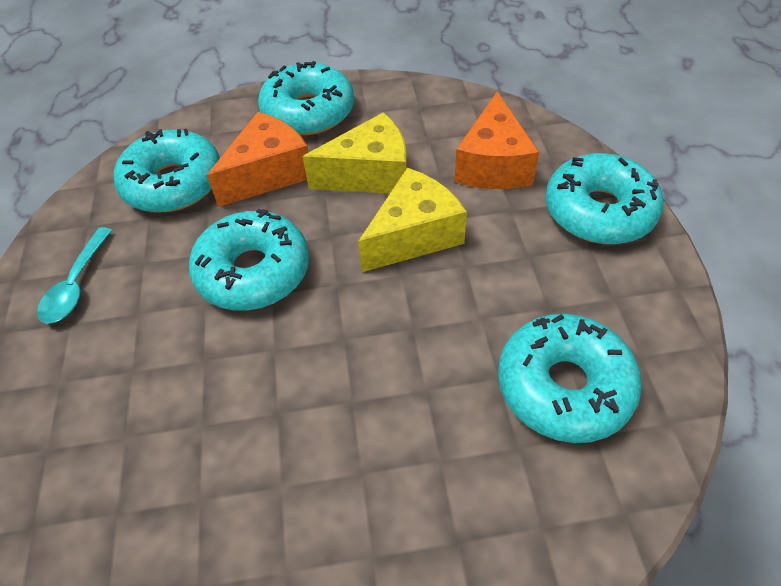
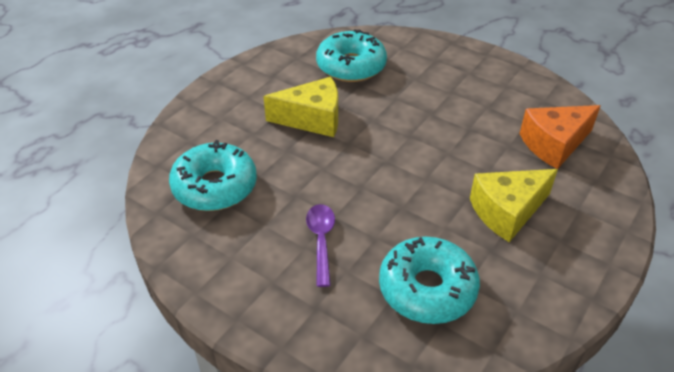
orange cheese: [207,112,309,207] [454,92,539,189] = 2 -> [519,105,601,169] = 1
purple spoon: none = 0 -> [306,204,335,287] = 1
turquoise donut: [114,129,220,213] [189,209,309,311] [258,61,354,135] [498,314,642,443] [545,153,663,244] = 5 -> [169,140,257,211] [316,29,387,82] [379,237,480,324] = 3
turquoise spoon: [37,227,112,324] = 1 -> none = 0

